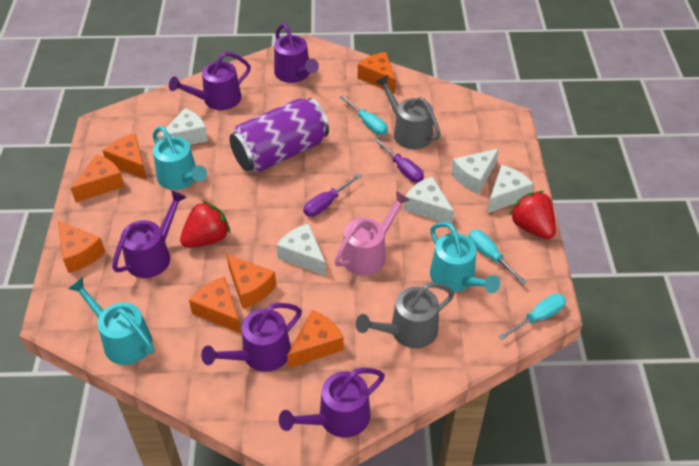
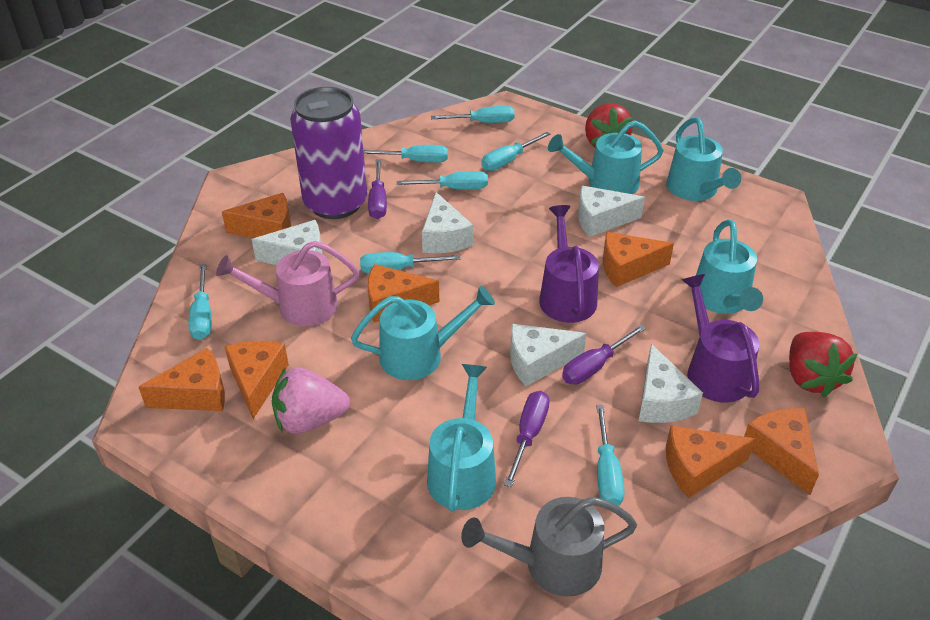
grey watering can: [356,282,454,348] [376,75,441,149] = 2 -> [461,497,637,597] = 1
pink strawberry: none = 0 -> [272,367,350,434] = 1
purple screwdriver: [303,173,361,217] [374,138,424,183] = 2 -> [368,159,387,219] [504,391,550,487] [562,325,646,385] = 3
purple watering can: [112,190,187,278] [169,52,251,110] [201,303,302,372] [274,23,319,83] [279,368,385,438] = 5 -> [539,205,599,323] [682,274,759,403] = 2
turquoise screwdriver: [340,96,388,135] [469,230,527,285] [498,294,566,340] = 3 -> [189,264,212,340] [360,252,461,273] [363,145,448,163] [397,171,488,189] [431,106,515,123] [482,132,550,171] [596,405,625,506] = 7
turquoise watering can: [68,277,154,365] [153,126,207,190] [430,222,500,293] = 3 -> [351,286,495,380] [427,364,496,512] [548,120,664,194] [666,117,741,201] [692,219,763,314] = 5

